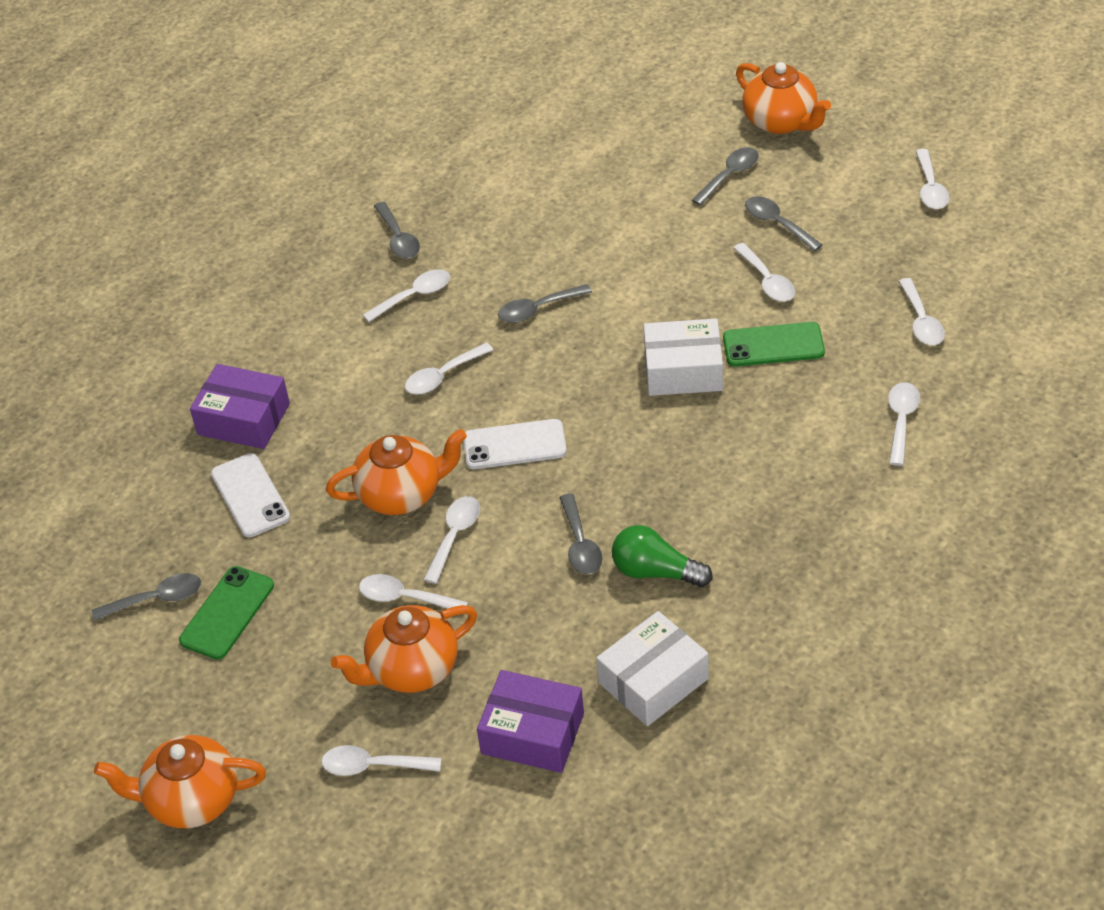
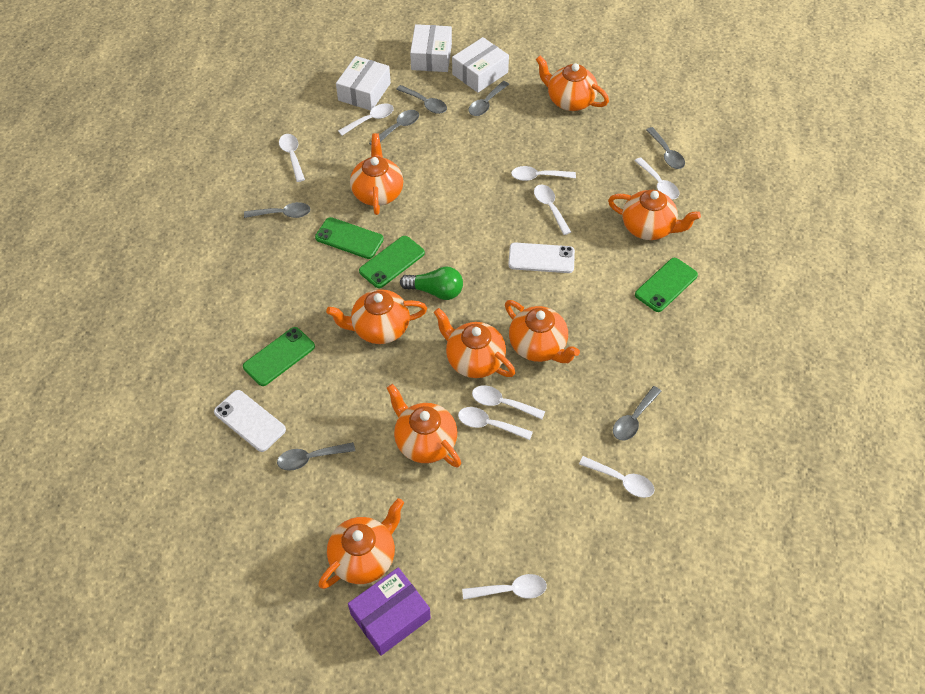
green phone: [179,566,274,659] [723,322,825,367] = 2 -> [243,327,315,386] [315,217,384,259] [359,236,425,288] [635,258,698,312] = 4
grey spoon: [92,573,201,621] [374,202,420,259] [498,284,592,323] [559,493,603,574] [692,147,759,206] [745,196,823,251] = 6 -> [244,202,311,218] [277,442,355,471] [369,110,419,145] [396,85,447,114] [469,81,509,116] [613,386,662,440] [646,127,685,169] = 7
orange teapot: [94,735,266,828] [326,429,467,515] [331,605,477,693] [736,62,831,134] = 4 -> [318,498,404,589] [326,289,427,344] [350,133,403,215] [387,384,461,467] [434,308,515,378] [505,300,580,363] [536,56,609,111] [608,190,701,240] = 8
purple box: [190,364,290,449] [477,670,584,773] = 2 -> [348,567,431,656] = 1
white box: [596,611,709,726] [644,319,723,396] = 2 -> [336,56,391,111] [410,24,452,72] [452,37,509,93] = 3

